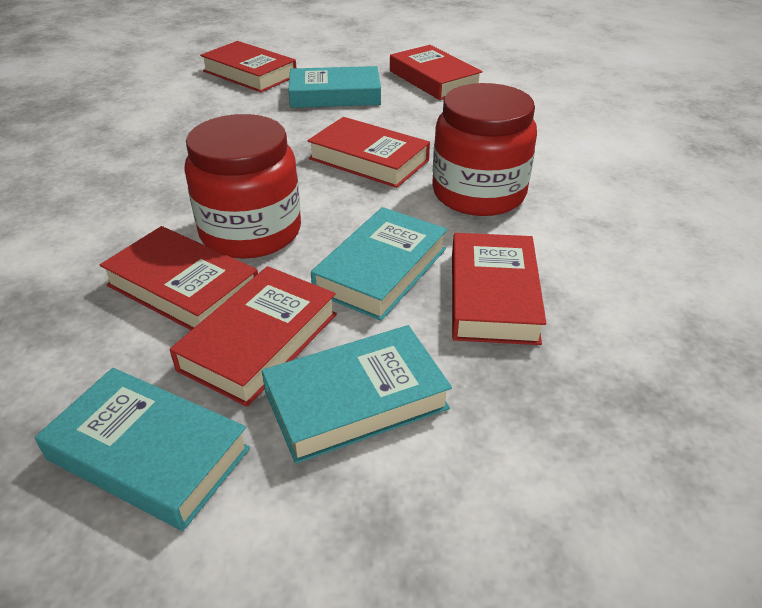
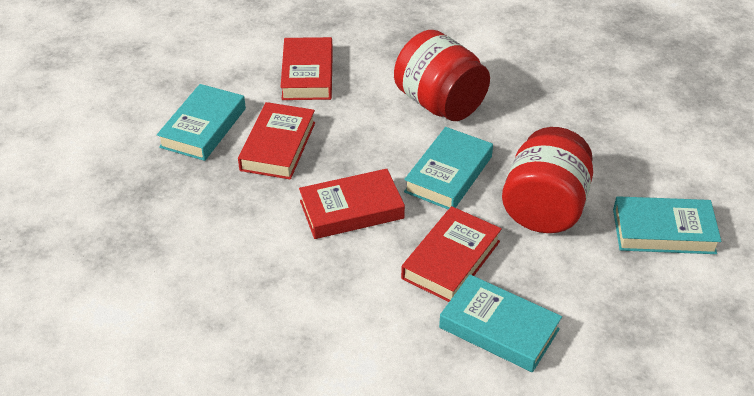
red book: [100,226,258,330] [170,266,337,407] [200,41,296,92] [307,117,430,188] [390,45,483,100] [452,233,546,345] = 6 -> [238,102,315,180] [280,37,333,100] [299,169,405,239] [401,206,502,302] = 4

